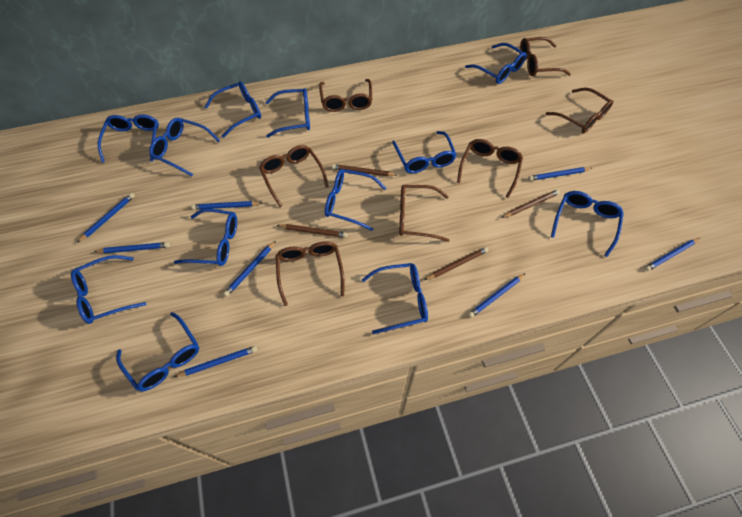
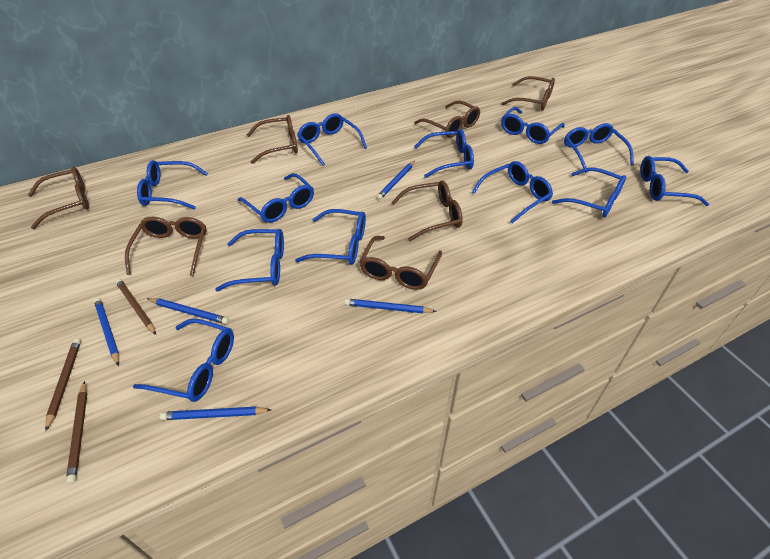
blue pencil: [77,193,135,243] [94,242,170,253] [174,346,257,377] [191,201,262,210] [223,241,276,297] [468,273,526,318] [528,167,592,181] [644,238,700,271] = 8 -> [94,298,119,366] [147,298,229,324] [160,406,271,420] [344,298,437,313] [377,161,415,200] = 5
brown pencil: [277,224,348,238] [332,164,397,176] [424,247,488,280] [501,189,560,218] = 4 -> [45,338,81,431] [66,381,87,484] [115,279,156,335] = 3

